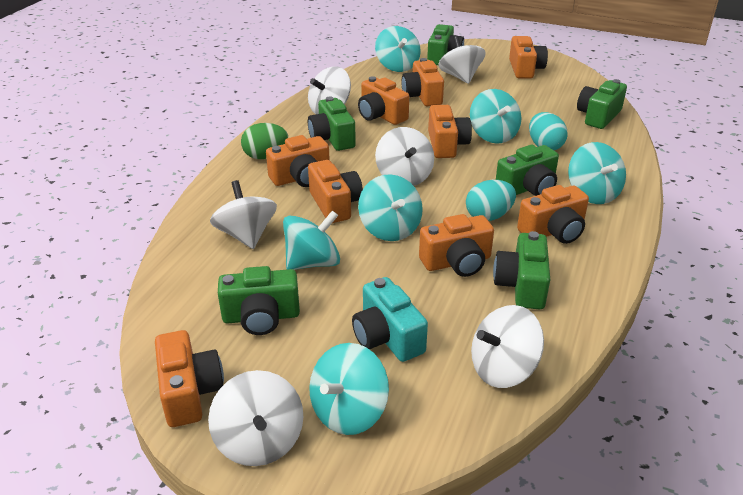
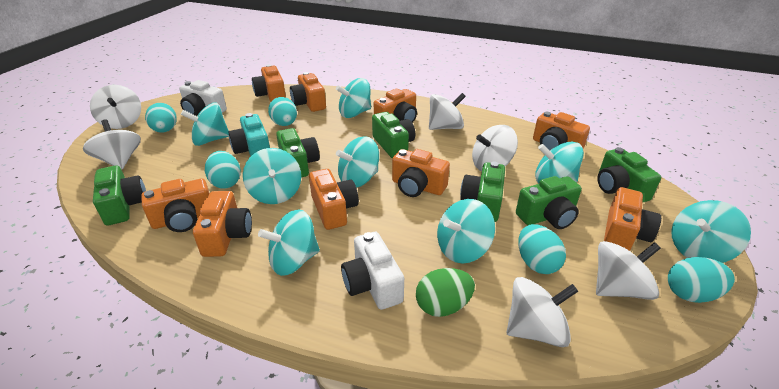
turquoise egg: [466,180,516,221] [529,112,568,150] = 2 -> [145,103,177,133] [205,151,241,189] [268,97,297,126] [518,224,566,274] [668,257,735,303] = 5
turquoise spinning top: [283,211,340,270] [309,343,389,435] [358,174,423,241] [375,26,421,72] [470,89,521,144] [568,142,626,204] = 6 -> [181,102,229,146] [243,148,301,204] [258,209,320,276] [336,78,371,118] [336,136,379,188] [437,199,495,264] [535,142,584,183] [671,200,751,263] = 8
white camera: none = 0 -> [179,80,227,116] [341,232,404,310] = 2

